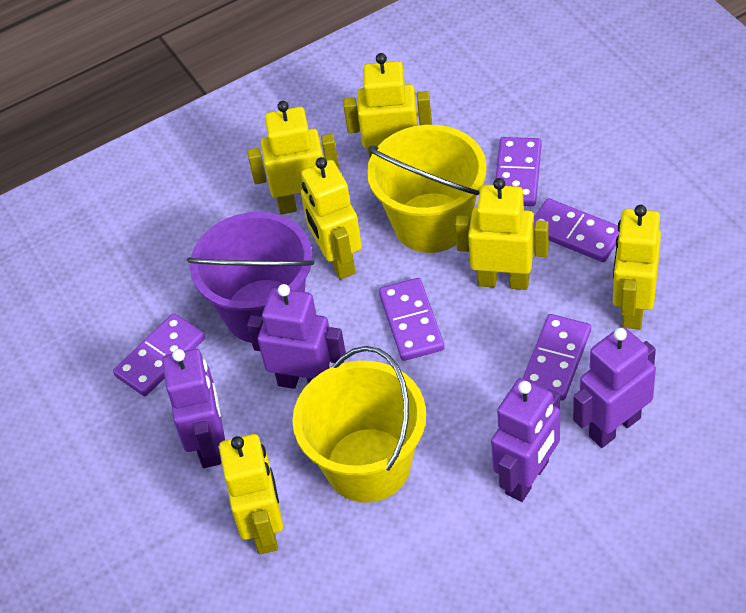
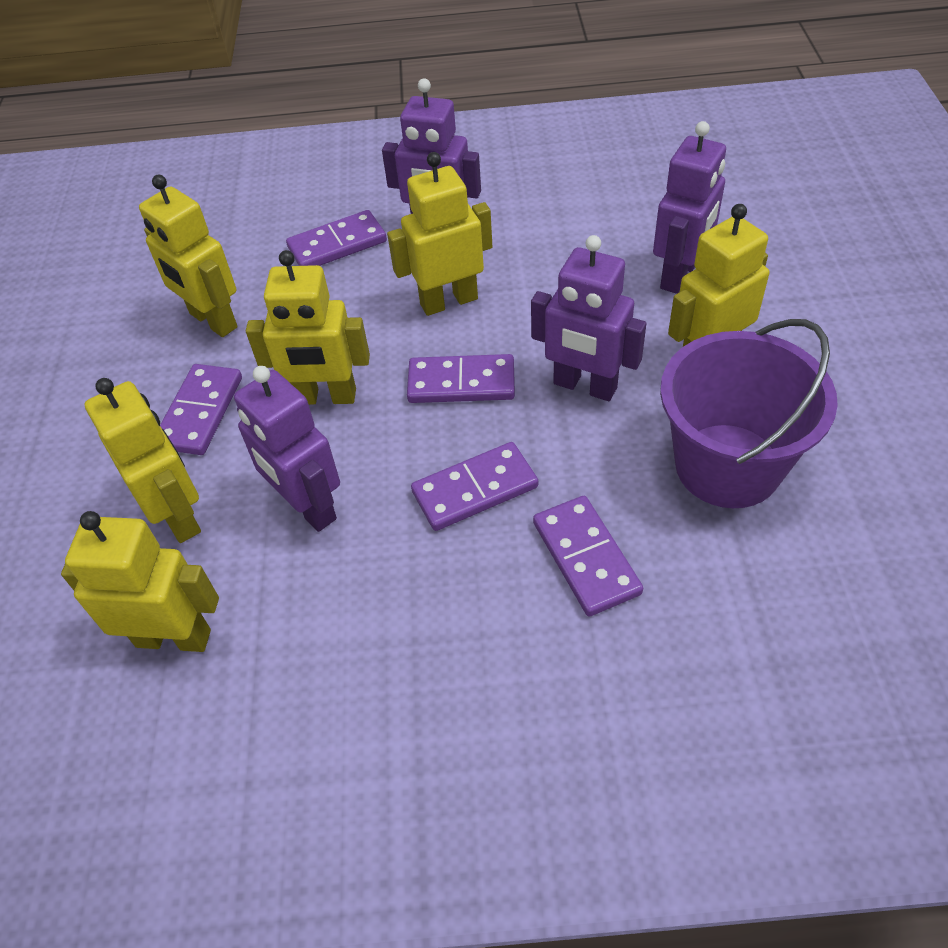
yellow bucket: [292,346,426,503] [367,125,487,253] = 2 -> none = 0

